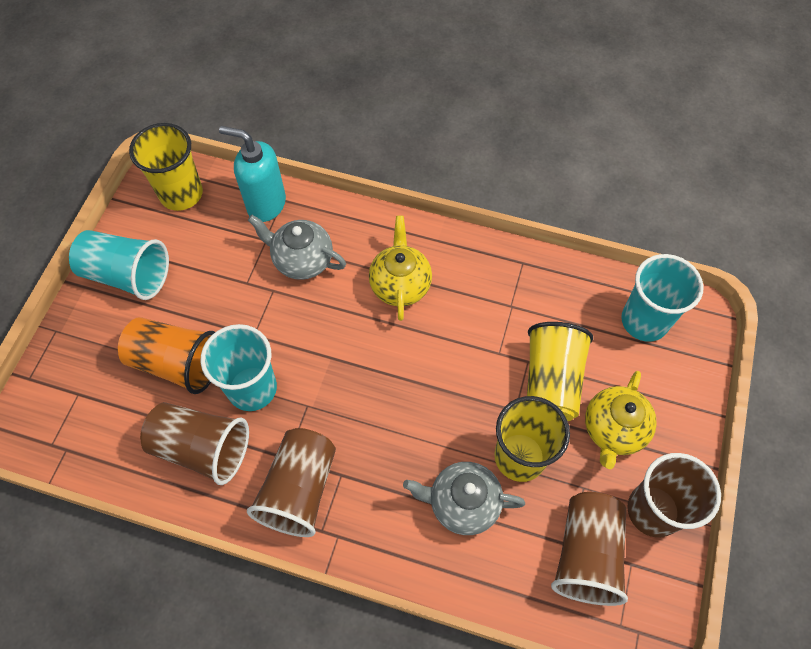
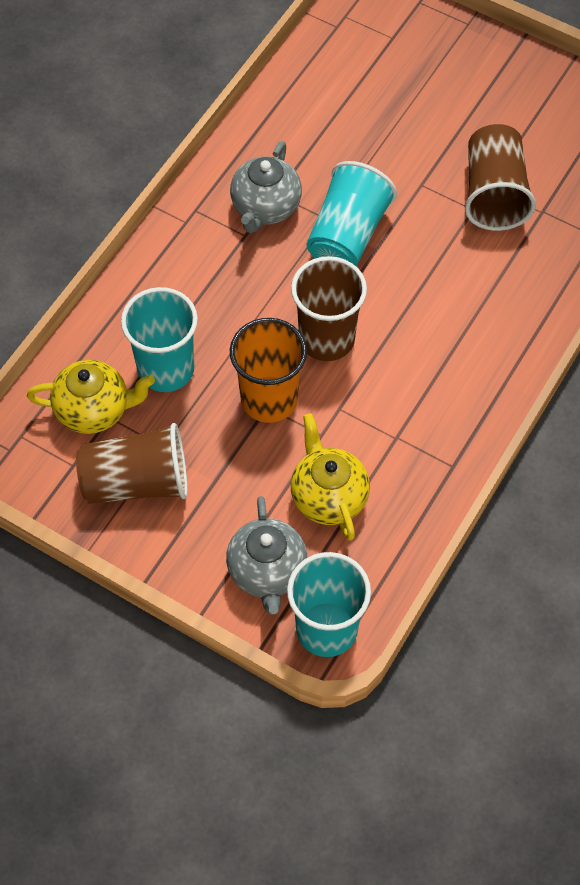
brown cup: [140,402,249,485] [247,428,336,537] [551,492,628,606] [627,453,721,537] = 4 -> [76,423,187,504] [291,256,367,361] [465,124,536,231] = 3
turquoise soap dispenser: [219,126,286,222] = 1 -> none = 0
yellow cup: [129,123,203,211] [494,396,570,482] [527,322,593,421] = 3 -> none = 0

